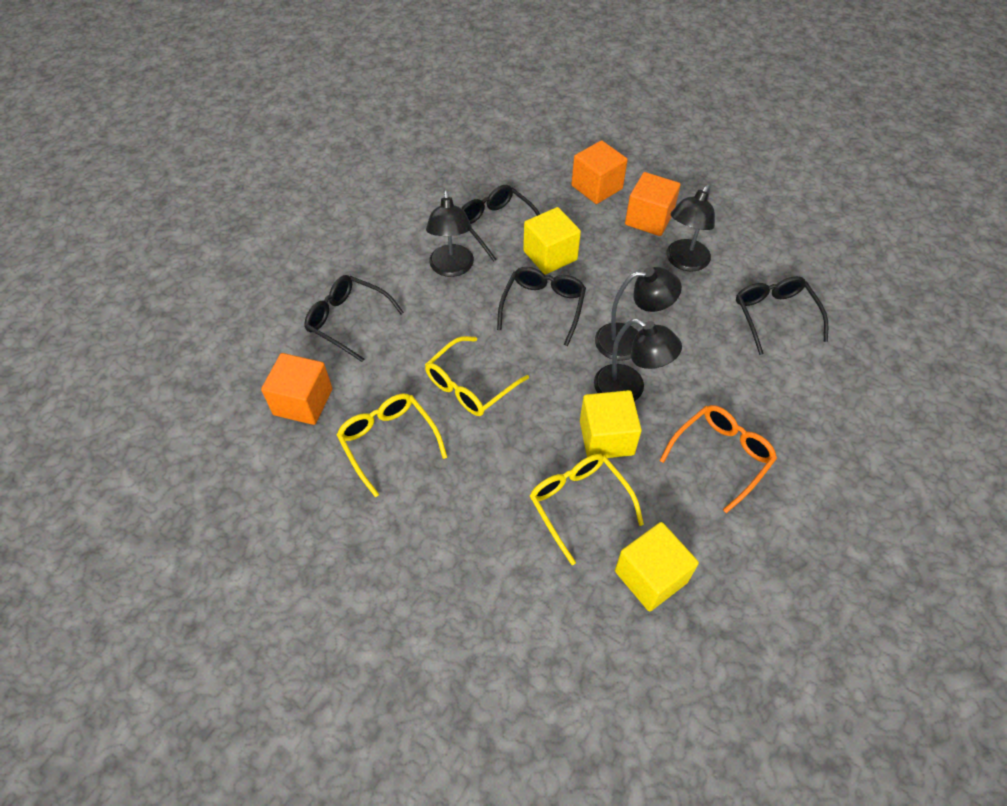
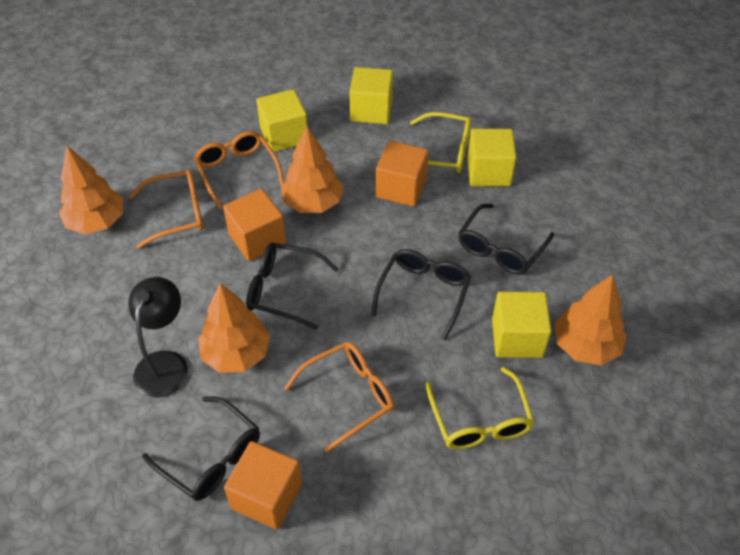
black lamp: [426,190,474,277] [594,319,682,401] [595,267,682,361] [666,185,715,272] = 4 -> [128,277,188,397] = 1
orange glasses: [659,405,777,513] = 1 -> [129,170,203,249] [194,131,284,210] [284,342,394,453] = 3
orange tree: none = 0 -> [59,146,123,234] [198,283,270,373] [281,126,343,213] [554,274,627,365] = 4
yellow cube: [523,207,581,275] [580,390,642,458] [615,522,699,611] = 3 -> [256,89,307,152] [349,67,393,124] [467,129,517,187] [492,292,551,358] = 4
yellow glasses: [337,394,447,497] [425,336,529,416] [530,454,644,565] = 3 -> [410,112,471,173] [426,367,535,449] = 2

